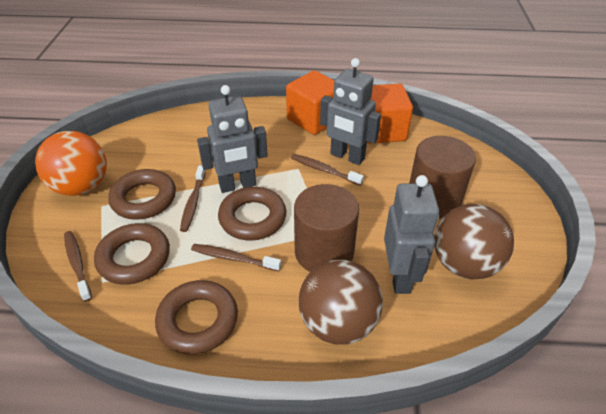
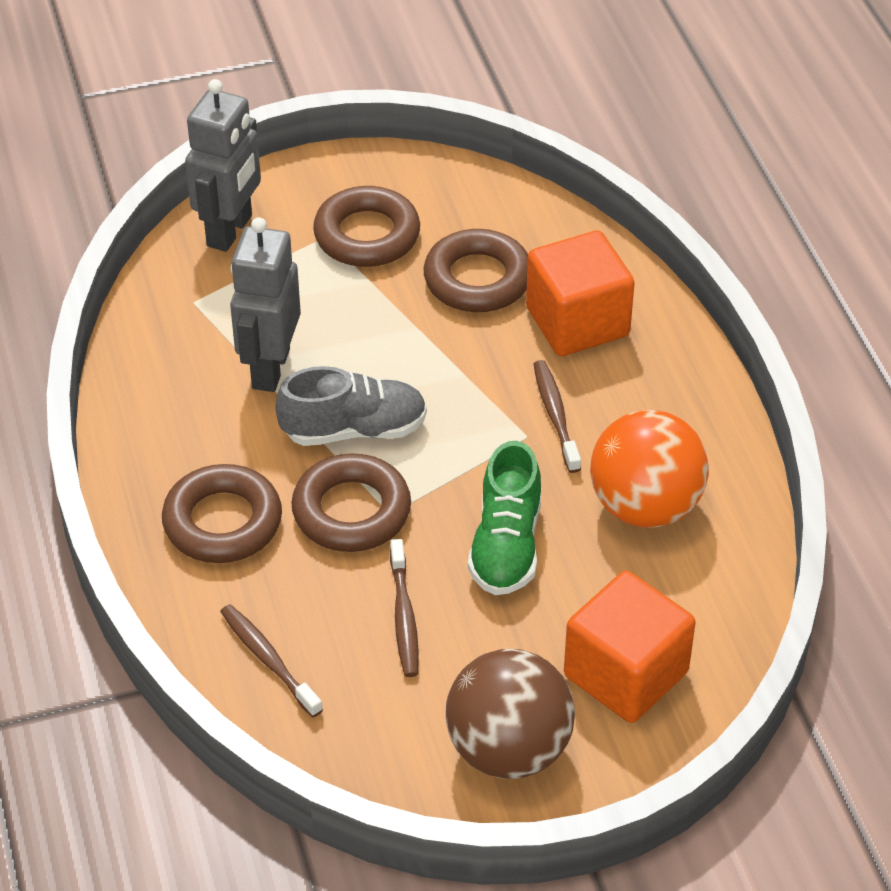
brown ball: [299,259,383,345] [434,204,514,280] = 2 -> [446,649,575,779] = 1
brown cylinder: [294,184,359,272] [409,136,476,219] = 2 -> none = 0
brown toothbrush: [64,231,92,302] [180,165,206,232] [191,244,281,271] [291,154,364,186] = 4 -> [220,604,323,717] [390,539,419,677] [534,360,581,473] = 3
green shoe: none = 0 -> [468,441,542,595] = 1
grey robot: [197,85,268,193] [320,58,381,165] [384,175,439,294] = 3 -> [185,79,261,252] [230,217,301,392] = 2
grey shoe: none = 0 -> [275,366,427,446] = 1

